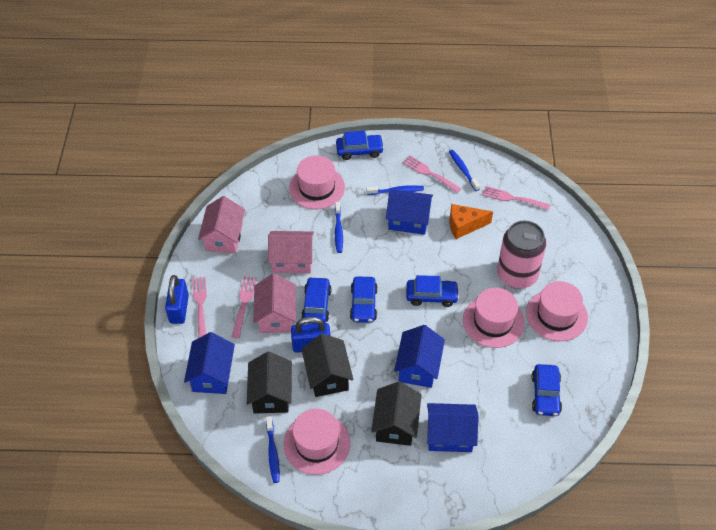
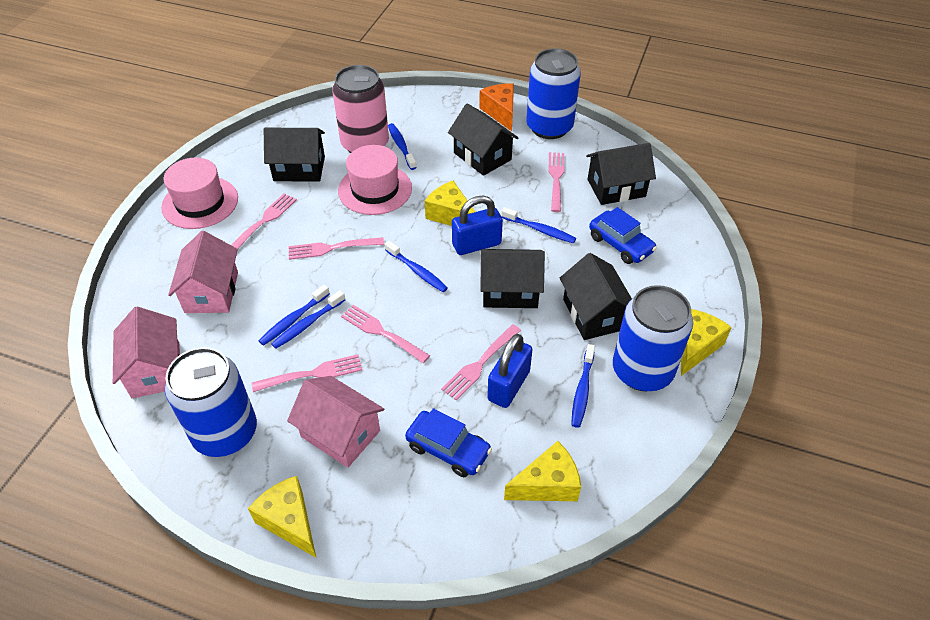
black house: [247,351,292,413] [301,334,354,397] [371,381,422,446] = 3 -> [264,128,325,182] [448,104,518,176] [480,249,545,308] [560,253,632,340] [586,143,656,205] = 5
blue can: none = 0 -> [165,347,257,457] [526,48,581,139] [613,285,693,391] = 3
blue car: [301,277,332,324] [336,131,384,160] [350,277,378,323] [406,275,459,307] [531,364,562,416] = 5 -> [405,408,492,477] [589,207,657,264] = 2
blue house: [184,332,235,394] [386,189,433,235] [394,325,445,388] [427,403,479,452] = 4 -> none = 0
blue toothbrush: [266,416,280,483] [335,202,343,253] [366,185,424,195] [449,150,480,191] = 4 -> [259,285,330,346] [271,290,345,349] [385,241,448,292] [388,123,417,170] [501,207,576,243] [571,344,595,428] = 6
pink fork: [192,277,207,338] [232,276,257,338] [403,156,461,193] [482,186,550,210] = 4 -> [231,194,297,249] [252,354,362,392] [289,237,384,260] [341,305,430,363] [441,325,521,400] [548,152,564,212] = 6
pink hat: [283,409,350,475] [289,155,345,209] [463,287,525,348] [526,281,588,341] = 4 -> [161,158,238,229] [338,145,412,215] = 2
yellow cheese: none = 0 -> [248,476,316,558] [425,181,475,226] [504,441,581,501] [681,309,732,376] = 4

